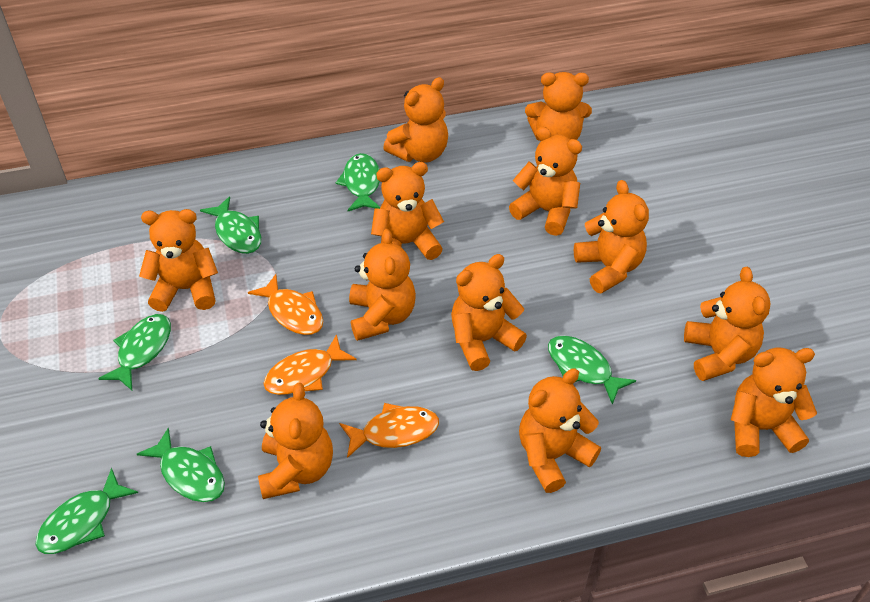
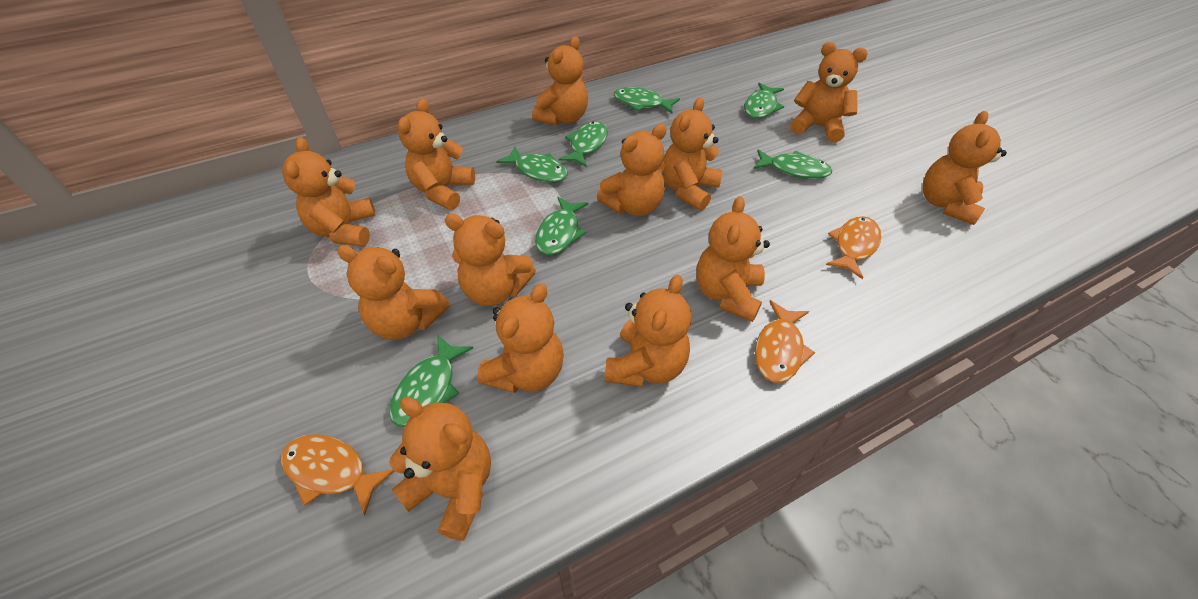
green fish: [35,468,138,554] [98,314,171,390] [137,428,225,502] [200,196,261,254] [336,153,380,211] [548,336,636,405] = 6 -> [389,335,473,427] [496,147,568,183] [535,197,588,255] [559,121,608,167] [614,87,680,113] [744,82,784,119] [754,149,832,179] = 7
orange teddy bear: [139,209,218,312] [258,383,333,499] [349,229,416,341] [371,162,444,260] [383,77,448,163] [451,254,527,371] [509,127,582,236] [519,368,601,493] [525,72,592,141] [574,180,649,294] [684,267,771,381] [731,347,817,457] = 12 -> [282,137,376,247] [337,245,450,340] [389,397,491,541] [398,98,475,210] [445,214,536,306] [477,283,564,393] [532,36,588,125] [597,124,667,216] [604,275,692,387] [662,97,723,210] [696,196,770,322] [790,42,868,142] [923,111,1007,225] = 13

